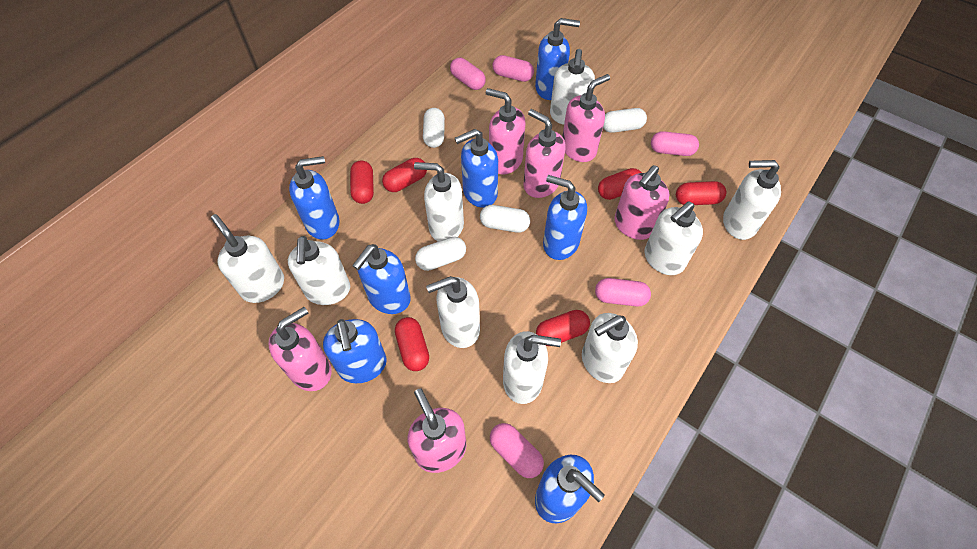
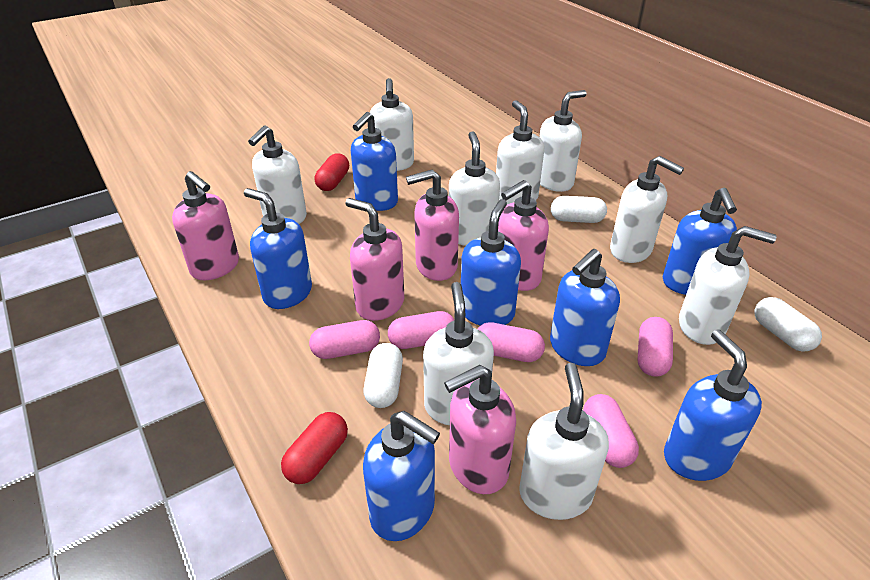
pink soap dispenser: [268,307,332,391] [408,388,466,473] [486,88,525,175] [523,109,566,198] [562,74,610,162] [614,165,670,240] = 6 -> [172,171,239,280] [345,198,404,321] [406,170,459,281] [444,365,516,494] [498,180,549,291] = 5
red capsule: [350,160,374,204] [382,158,427,192] [395,317,429,371] [536,310,590,346] [598,168,642,200] [676,181,726,205] = 6 -> [281,412,348,484] [315,154,349,191] = 2
white capsule: [415,237,466,271] [423,108,445,148] [480,205,530,233] [603,108,647,133] = 4 -> [364,343,403,408] [551,196,607,223] [754,297,822,351] = 3

